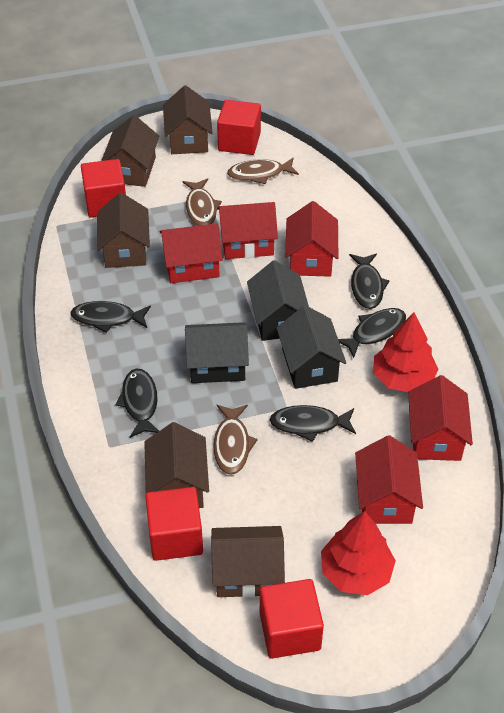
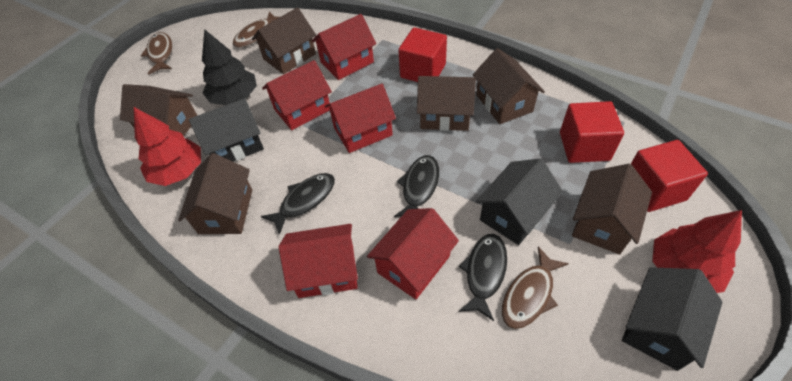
black fish: [70,301,151,333] [115,368,159,438] [269,405,356,442] [338,308,406,358] [349,253,390,309] = 5 -> [261,173,335,235] [394,155,439,217] [459,234,507,321] = 3
black tree: none = 0 -> [202,29,257,105] = 1
brown house: [97,192,150,268] [101,115,159,187] [144,422,209,508] [163,85,213,154] [211,526,285,598] = 5 -> [120,84,198,136] [178,153,252,234] [252,7,316,74] [417,76,476,131] [473,48,545,124] [572,164,652,254] = 6
red cube: [81,159,126,218] [145,487,203,561] [217,100,261,155] [260,579,324,659] = 4 -> [398,27,447,82] [560,101,624,163] [631,140,708,212] = 3

